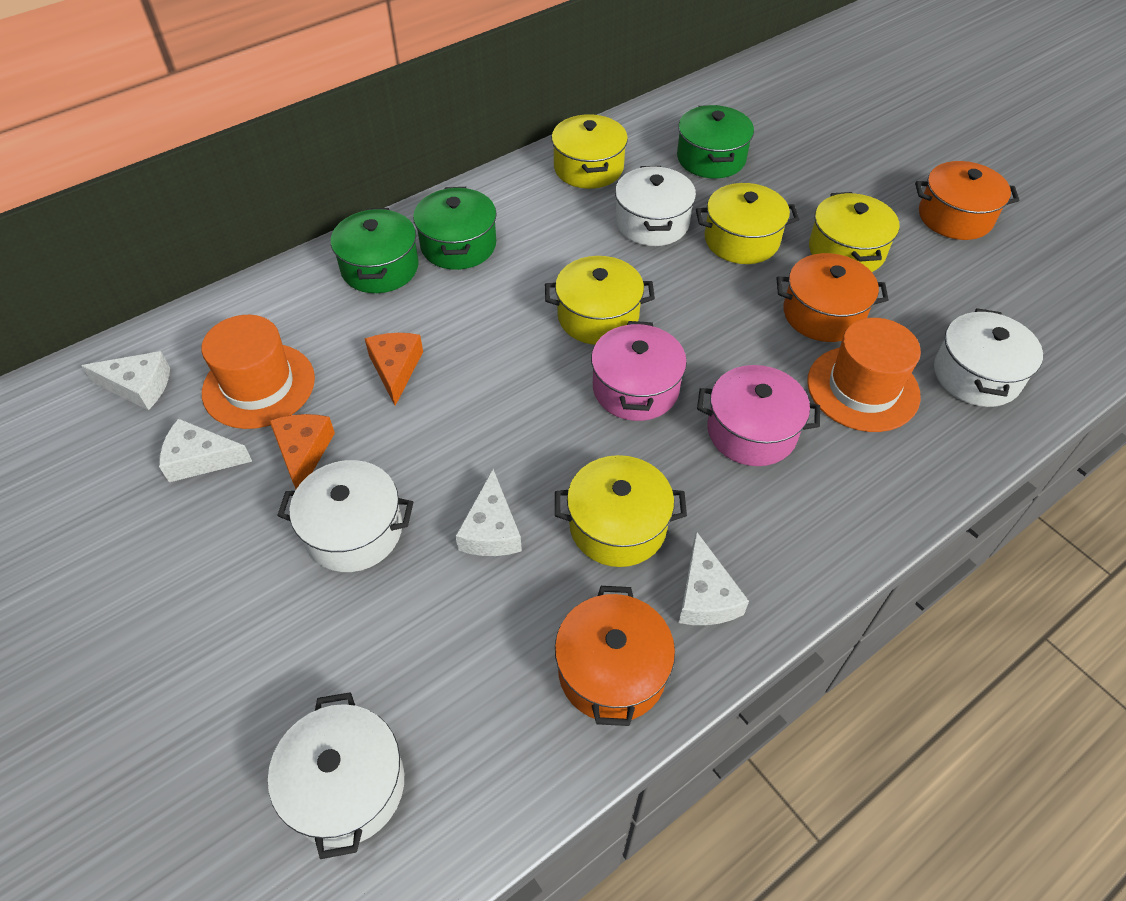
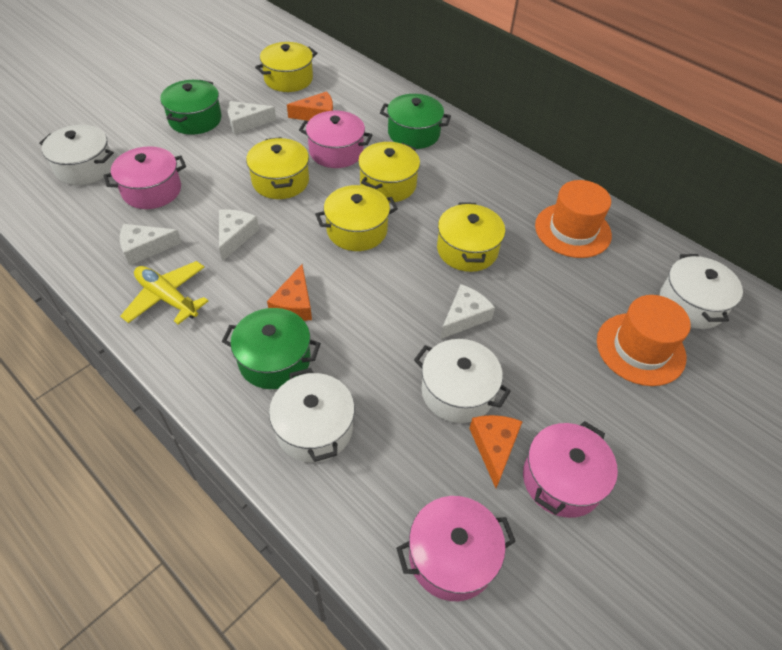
orange cheese: [270,414,335,489] [365,333,423,406] = 2 -> [267,264,312,321] [287,91,333,121] [469,415,523,488] = 3
orange pot: [555,586,675,726] [777,253,889,342] [915,161,1019,240] = 3 -> none = 0
pink pot: [591,321,687,421] [697,365,820,466] = 2 -> [104,146,186,209] [299,111,372,168] [396,496,516,601] [523,421,618,518] = 4
yellow plane: none = 0 -> [120,261,208,324] = 1

